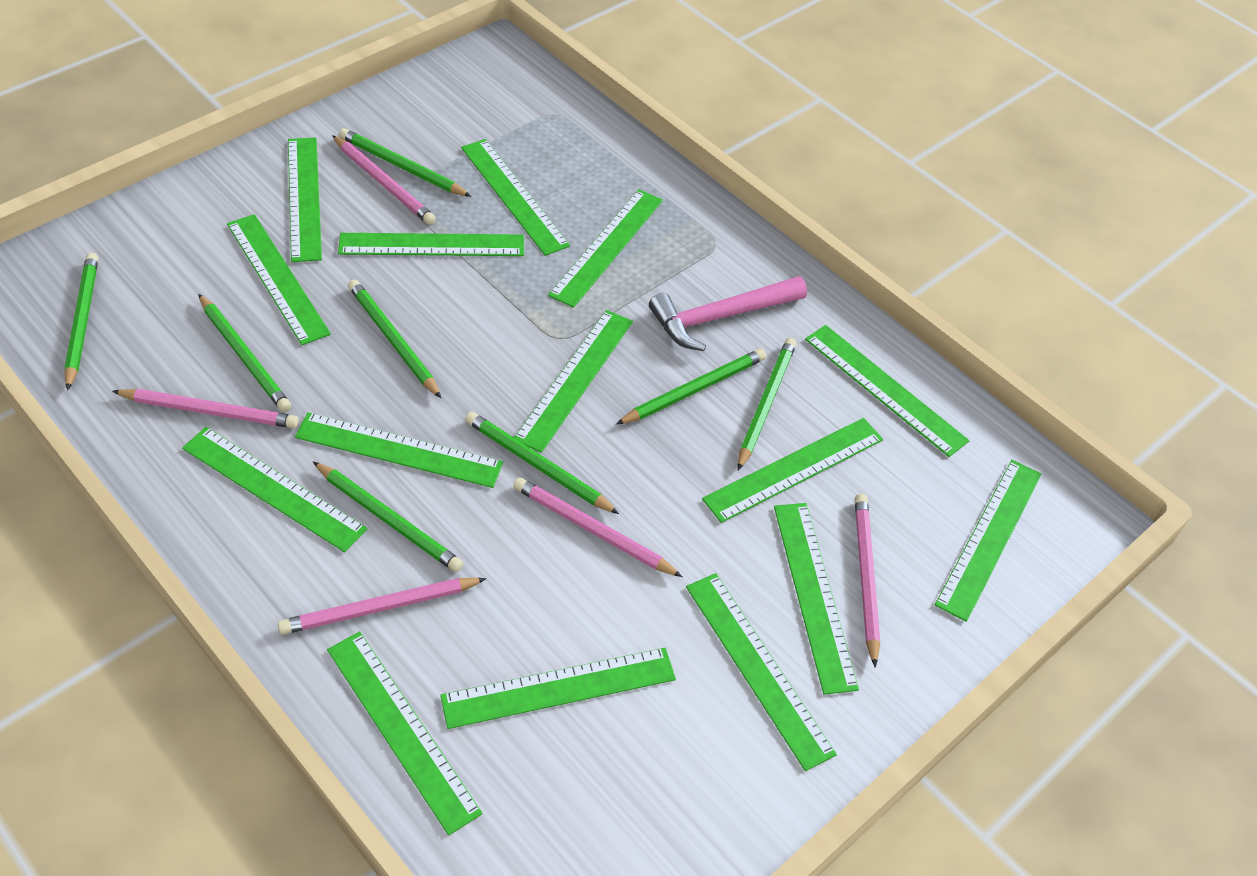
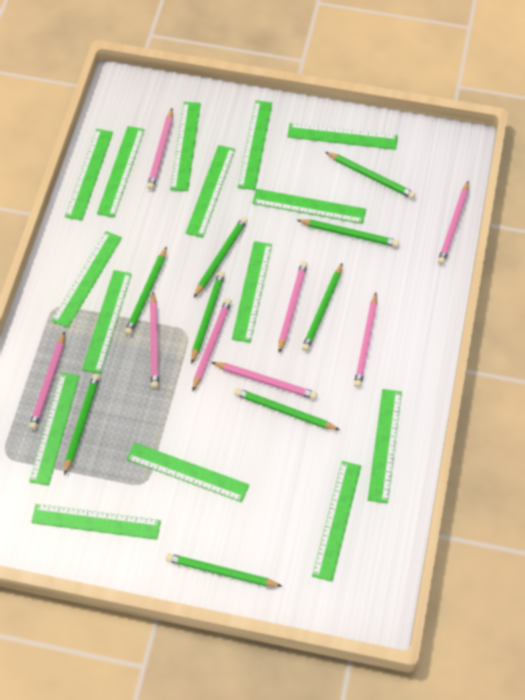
green pencil: [64,252,98,391] [198,294,292,412] [313,462,463,572] [339,128,471,197] [348,279,441,398] [465,412,619,514] [616,349,766,424] [738,338,796,471] = 8 -> [64,374,100,475] [125,246,167,335] [166,553,282,587] [191,271,225,364] [194,217,248,297] [234,388,340,430] [297,219,399,247] [302,264,342,351] [325,152,416,199] = 9
pink hammer: [649,276,807,351] = 1 -> none = 0
pink pencil: [112,389,299,428] [278,578,487,635] [332,135,436,225] [513,477,683,577] [855,494,880,668] = 5 -> [29,332,65,430] [147,109,173,190] [150,292,159,389] [193,298,232,391] [211,362,317,399] [278,261,308,353] [354,293,377,388] [438,181,469,265] = 8

